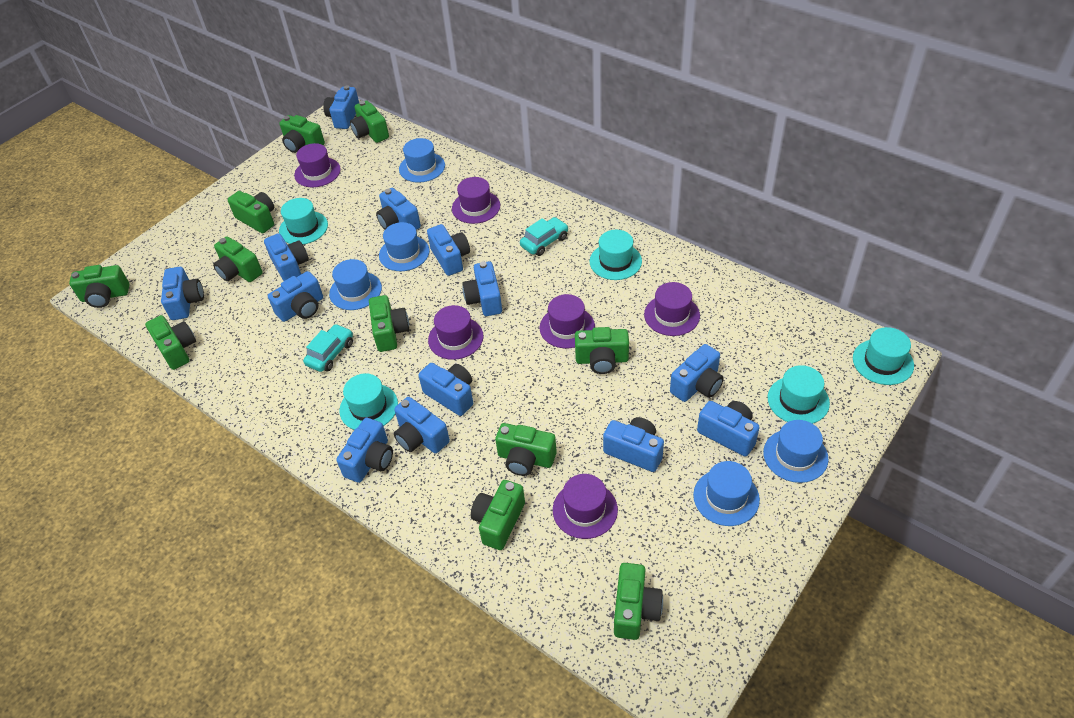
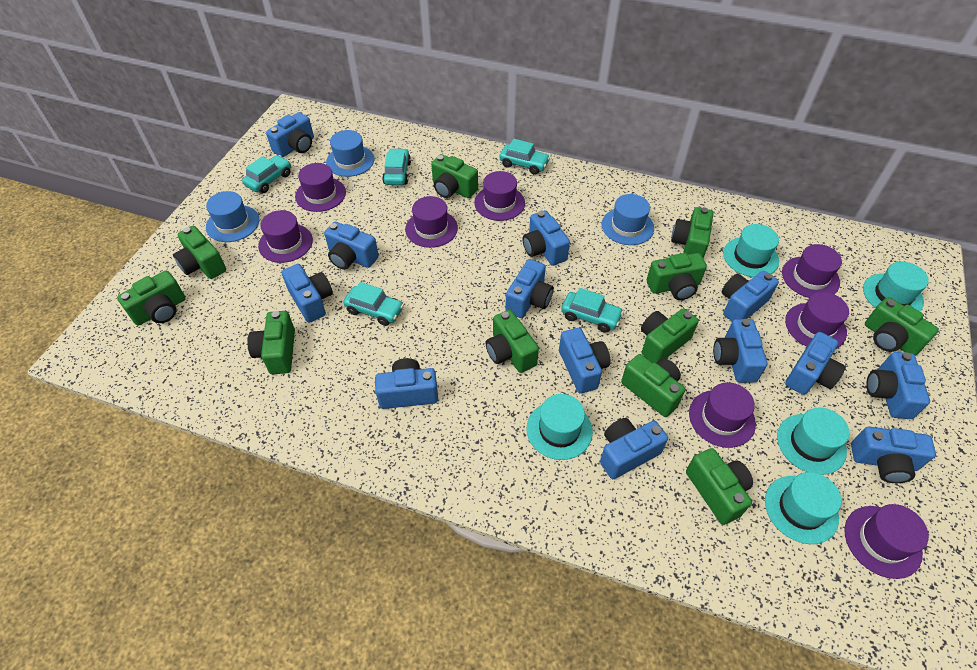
blue hat: [329,259,382,310] [379,222,429,271] [399,138,445,182] [693,461,760,526] [763,420,829,483] = 5 -> [206,191,259,242] [326,130,374,177] [602,194,654,245] = 3
purple hat: [294,143,341,188] [428,305,484,360] [452,177,500,224] [540,294,595,348] [553,474,618,539] [644,282,700,336] = 6 -> [258,210,313,263] [295,163,346,212] [405,196,458,248] [474,171,525,221] [689,382,756,448] [782,244,842,298] [785,292,849,348] [844,504,929,579] = 8
turquoise car: [303,324,353,372] [520,217,569,256] = 2 -> [242,155,291,193] [343,282,404,326] [382,148,411,185] [499,139,550,175] [561,288,624,332] = 5

